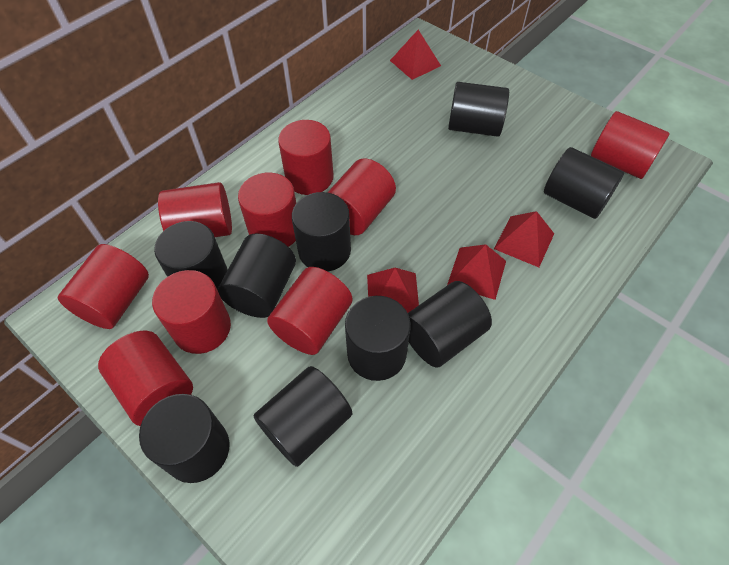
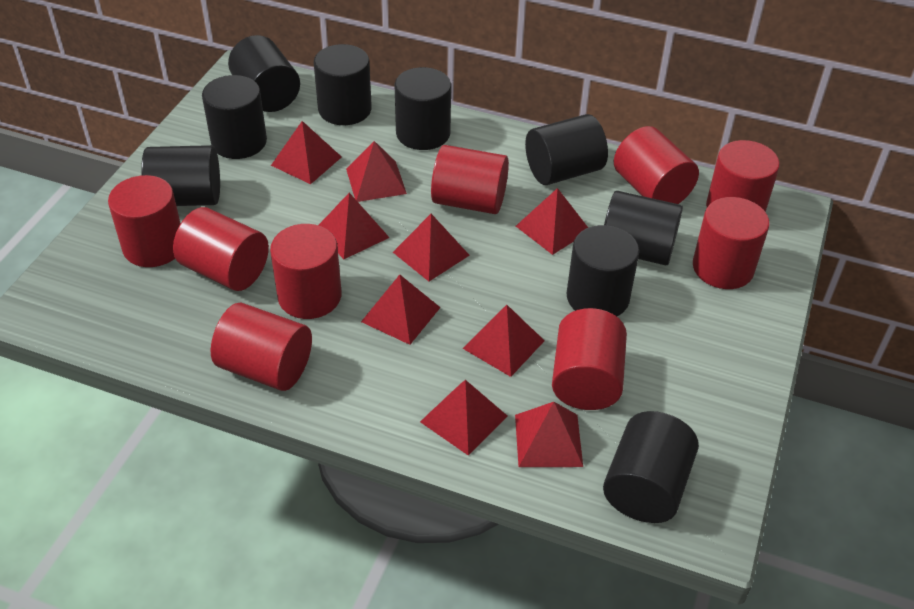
red pyramid: [367,268,419,313] [390,30,441,80] [447,244,506,300] [494,211,554,267] = 4 -> [271,121,341,184] [319,193,390,259] [346,141,407,202] [361,275,441,345] [393,214,470,281] [420,380,508,456] [462,305,545,377] [515,402,583,467] [516,188,588,255] = 9

